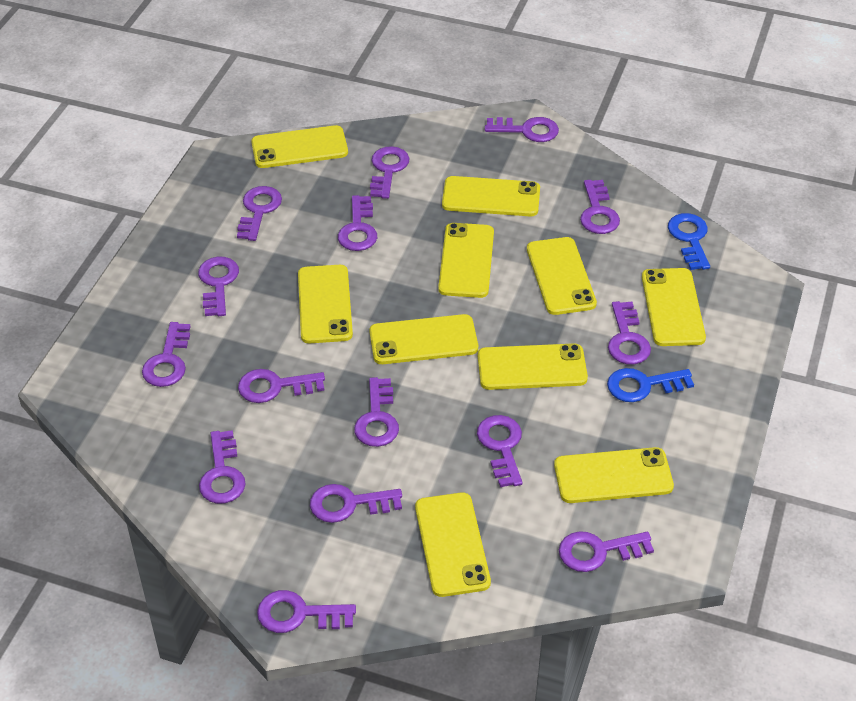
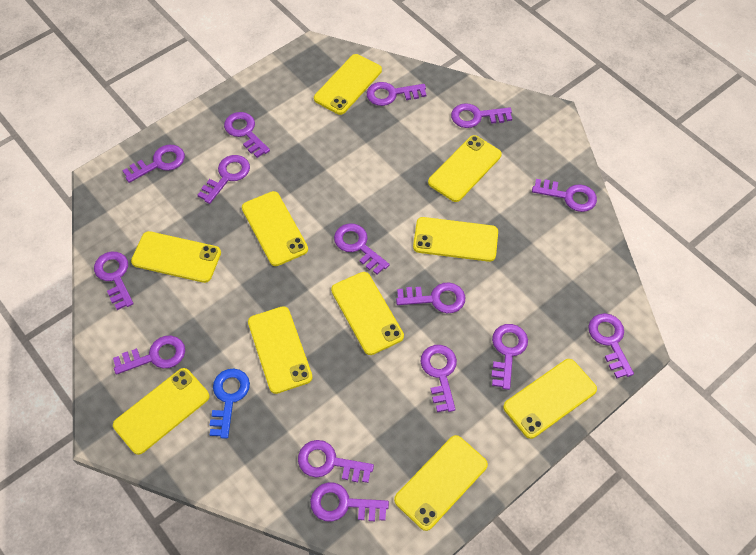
blue key: [607,368,694,402] [668,213,710,270] = 2 -> [210,368,250,439] = 1

